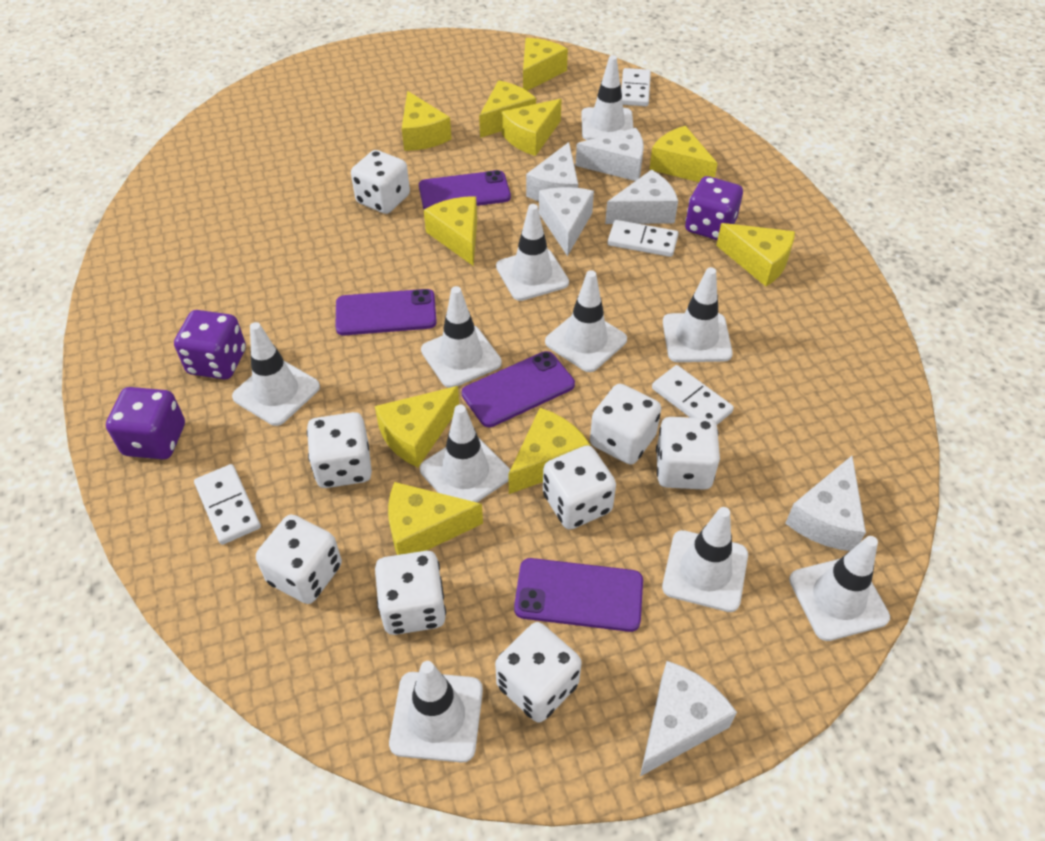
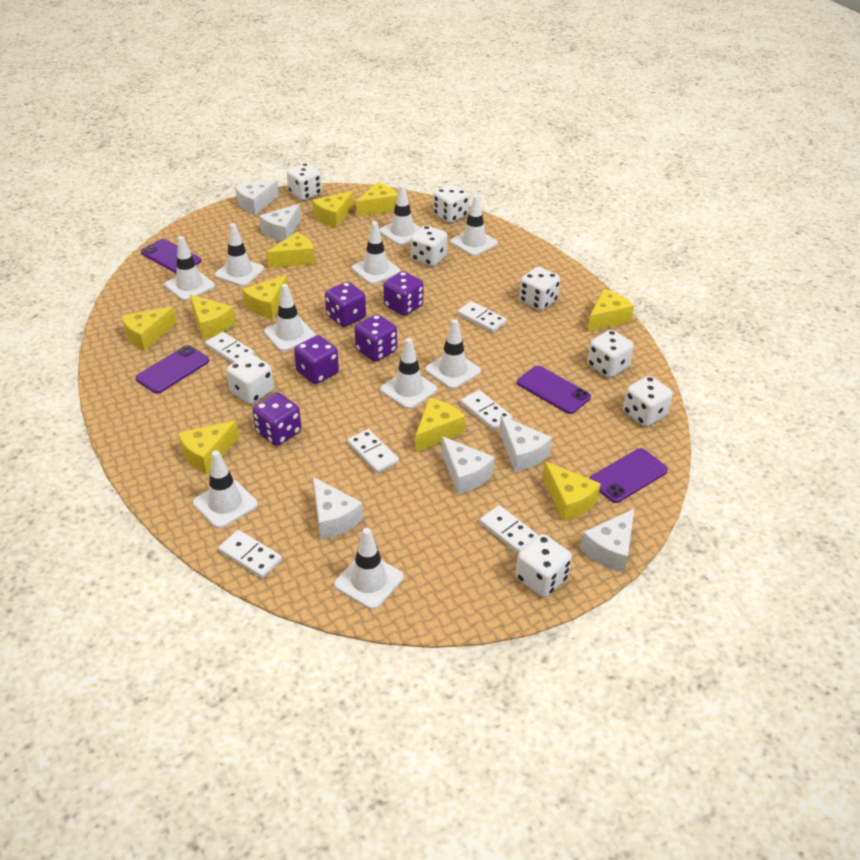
purple dice: [106,387,185,459] [174,310,246,379] [685,176,743,240] = 3 -> [253,393,301,446] [294,335,339,384] [325,282,366,327] [355,314,397,362] [383,271,424,316] = 5
white domino: [194,464,261,545] [608,220,679,257] [621,68,651,106] [652,365,734,425] = 4 -> [205,332,254,363] [218,530,282,578] [347,429,399,473] [457,301,507,332] [461,390,513,430] [480,505,539,554] = 6

